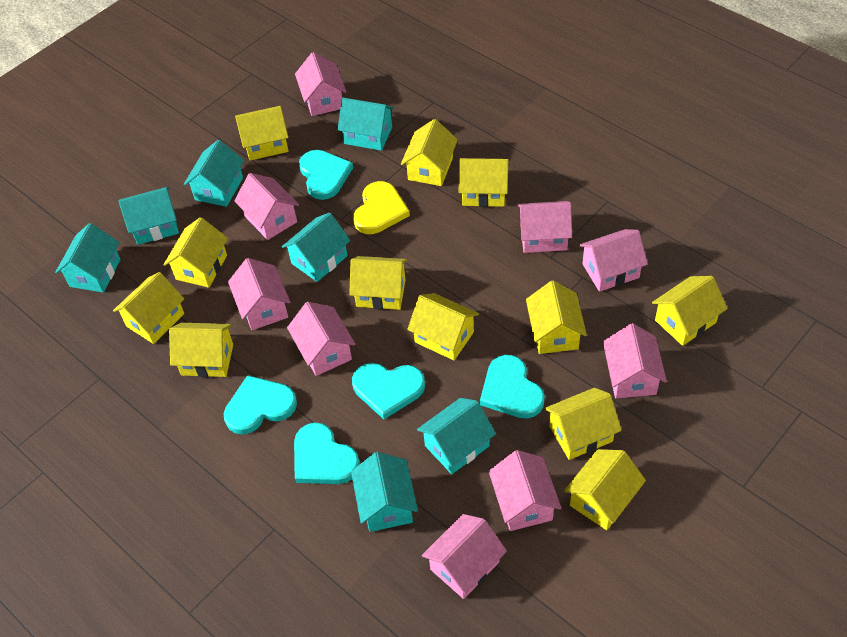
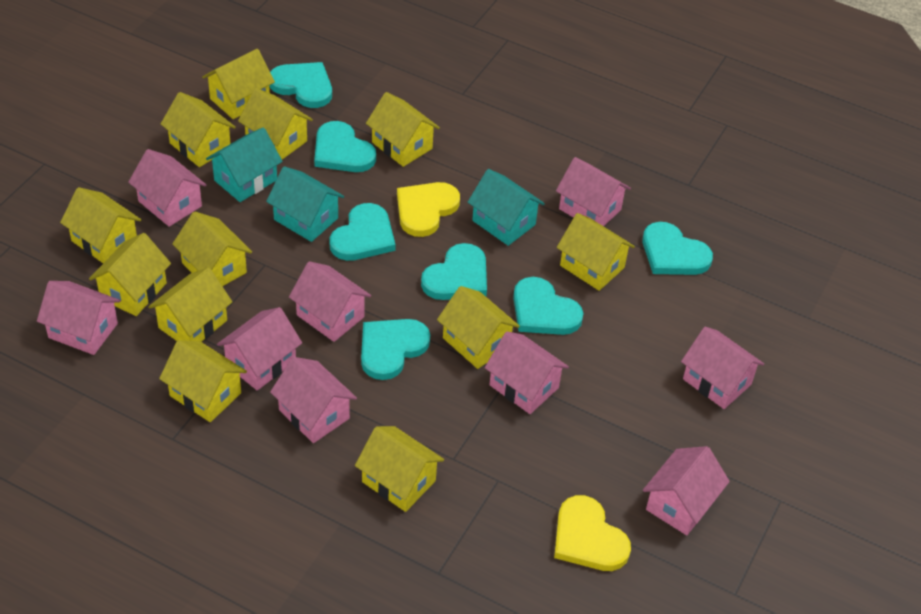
turquoise heart: [224,375,297,434] [294,423,360,484] [299,150,353,200] [352,363,425,419] [480,355,545,418] = 5 -> [269,62,332,108] [314,121,376,172] [329,203,396,261] [361,319,430,380] [421,243,487,300] [513,277,583,335] [643,222,713,275] = 7
turquoise house: [55,223,121,293] [118,187,179,245] [184,140,244,207] [282,213,351,282] [338,98,394,151] [351,452,418,532] [417,398,496,474] = 7 -> [206,128,283,202] [266,166,344,242] [468,169,545,246] = 3
yellow heart: [353,181,410,234] = 1 -> [397,182,460,237] [554,495,631,571] = 2

